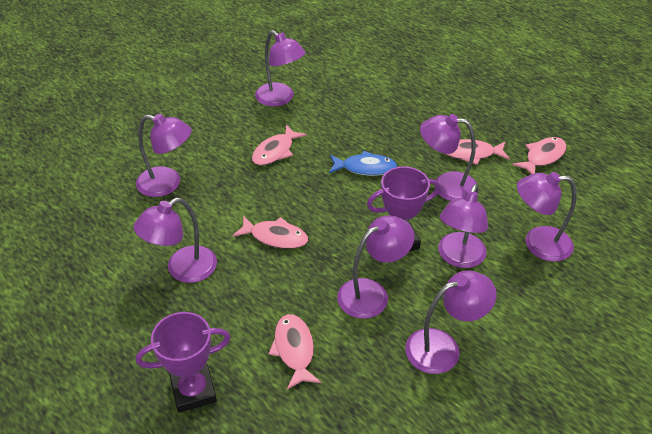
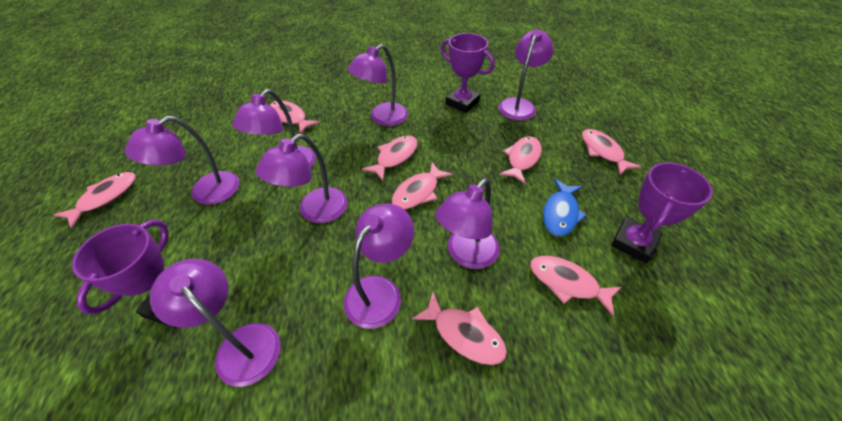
pink fish: [232,215,308,249] [252,125,306,166] [269,314,321,390] [446,139,510,165] [513,137,567,174] = 5 -> [54,172,136,229] [270,101,320,134] [362,135,418,181] [391,162,453,210] [412,292,507,365] [499,136,542,184] [530,256,621,317] [582,129,641,175] = 8
purple trophy: [136,312,231,413] [367,166,440,252] = 2 -> [72,220,177,328] [441,33,495,113] [611,162,713,263] = 3

